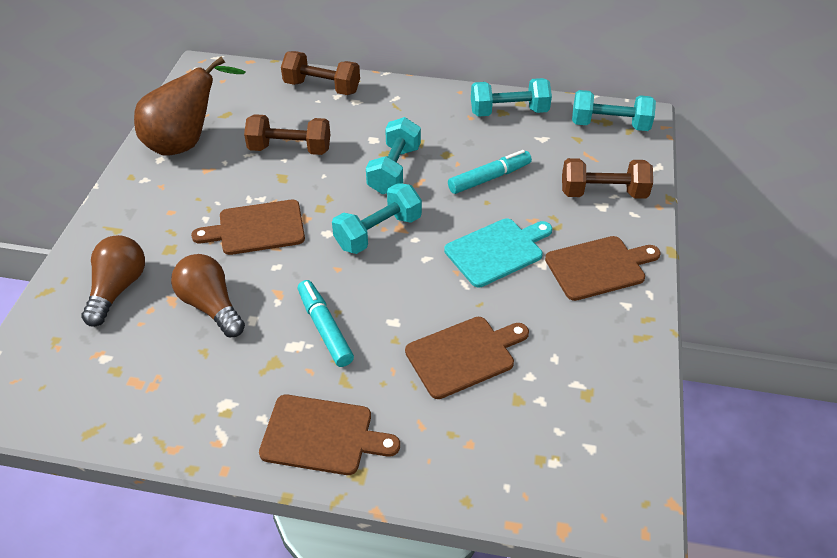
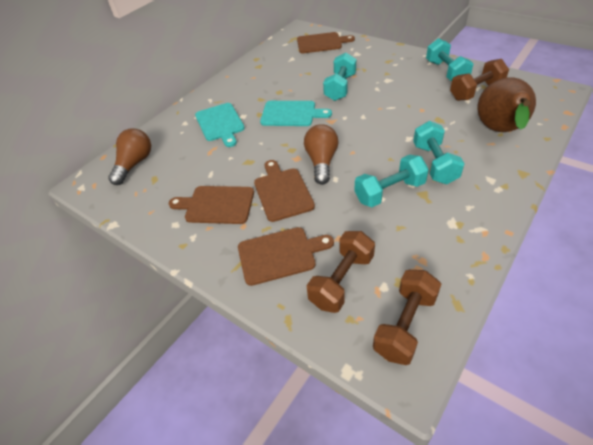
turquoise cutting board: [444,218,552,287] = 1 -> [195,103,245,147] [260,101,332,126] = 2
turquoise marker: [298,280,354,367] [448,150,532,194] = 2 -> none = 0

